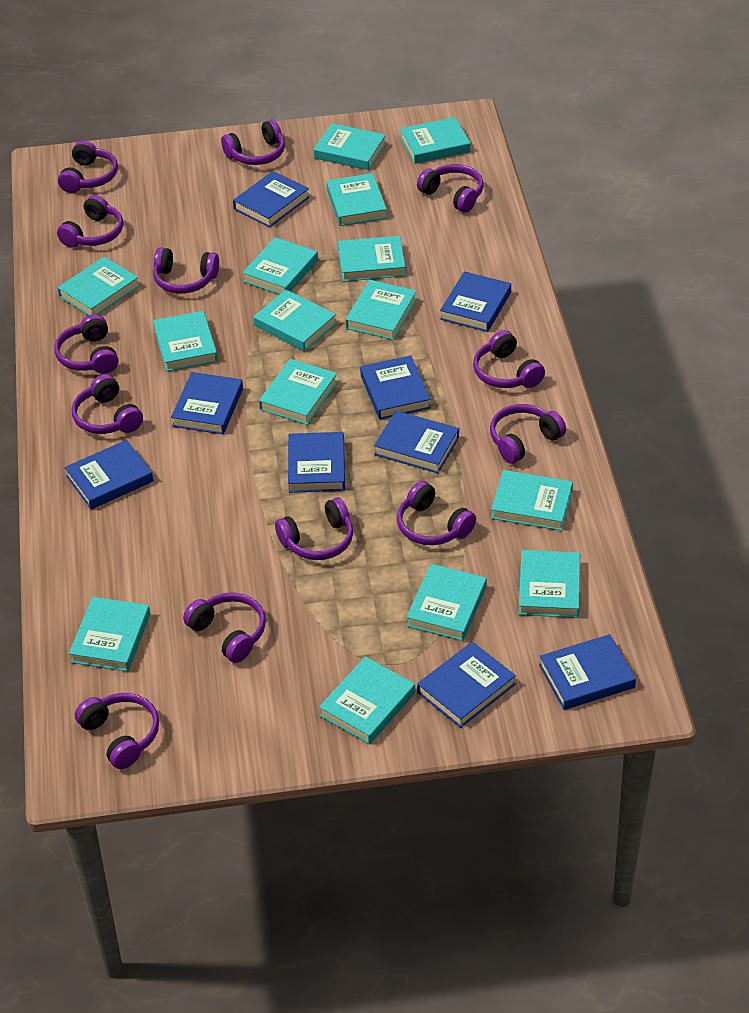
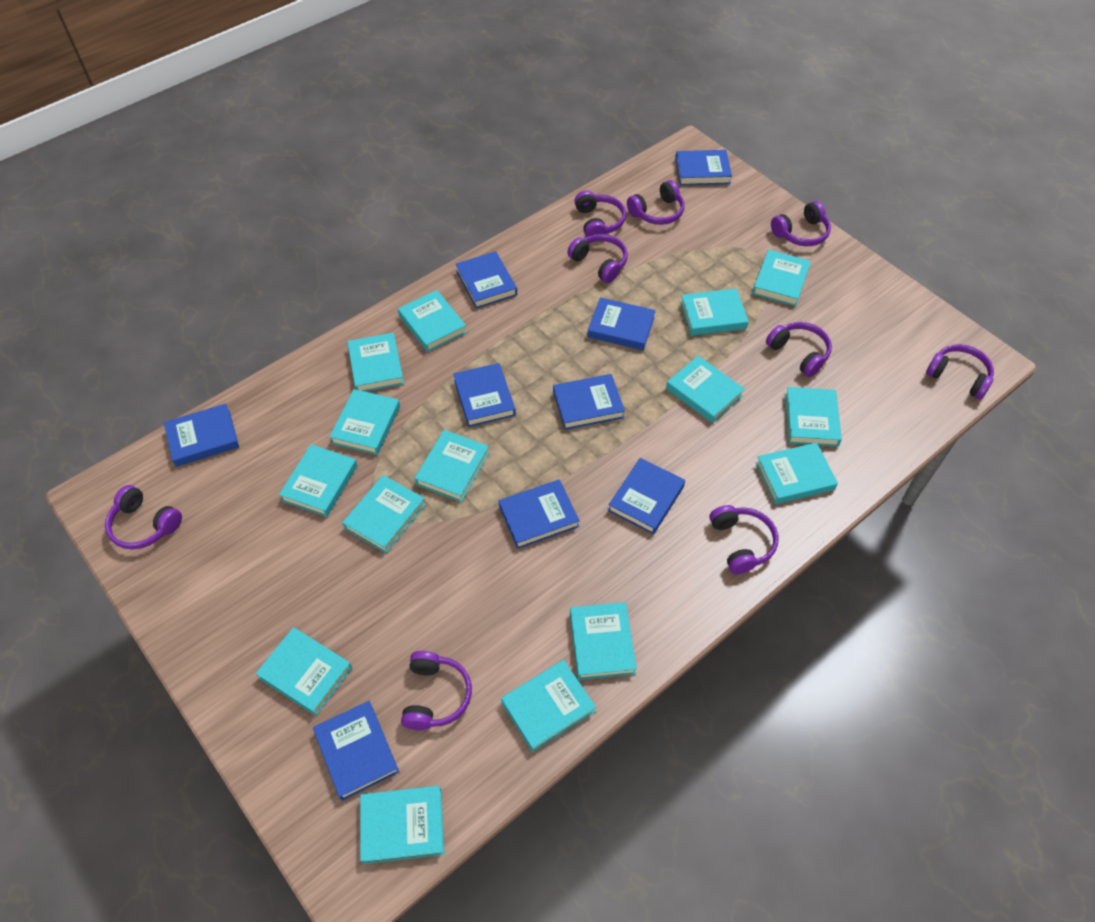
purple headphones: [54,314,118,374] [57,195,123,247] [58,140,118,193] [71,374,143,434] [75,693,159,769] [153,247,219,294] [183,592,266,663] [221,119,285,165] [275,497,353,560] [397,481,476,545] [417,164,483,213] [473,330,545,388] [490,404,566,464] = 13 -> [105,485,182,550] [401,651,472,730] [567,234,628,283] [574,190,626,237] [627,180,685,225] [709,505,778,574] [766,322,832,377] [771,201,831,246] [926,344,994,399] = 9

